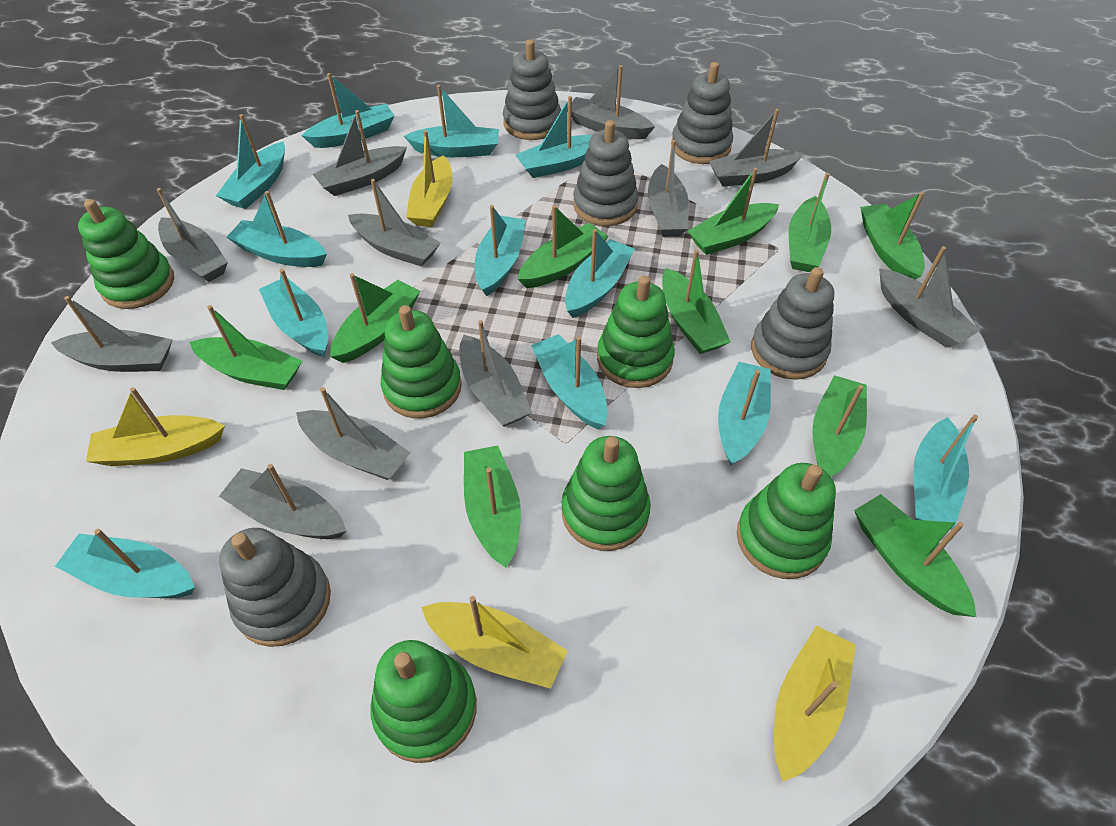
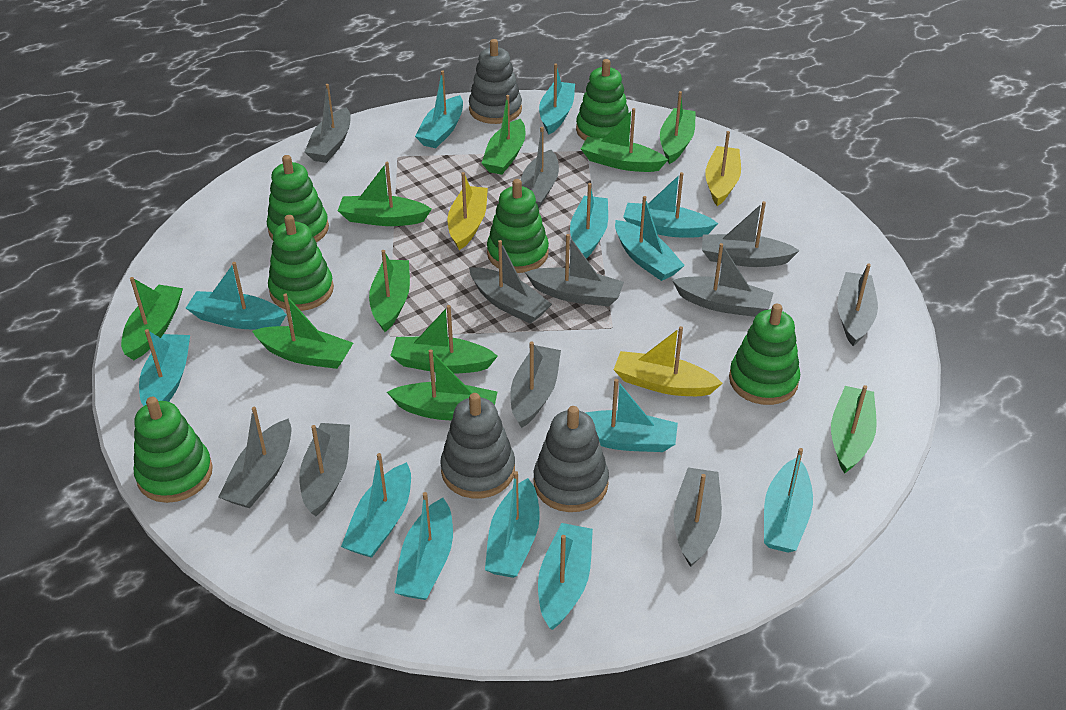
grey stacking toy: [219,528,331,647] [503,39,561,140] [573,120,639,226] [671,62,733,164] [751,267,834,380] = 5 -> [440,393,515,498] [469,39,522,124] [533,406,609,512] = 3
turquoise boat: [55,529,195,598] [216,114,285,209] [227,191,327,267] [259,269,328,357] [302,73,395,148] [404,85,499,157] [475,205,526,296] [516,96,593,178] [531,334,608,429] [565,229,635,318] [718,362,771,466] [913,415,978,529] = 12 -> [139,329,190,406] [186,262,287,329] [341,453,411,558] [395,492,453,600] [415,71,463,148] [485,471,540,578] [538,523,593,630] [539,63,575,134] [570,183,608,259] [586,379,678,452] [615,196,685,281] [623,172,718,238] [764,448,813,553] = 13
yellow boat: [86,387,225,466] [406,130,452,227] [421,596,568,689] [774,625,856,782] = 4 -> [448,172,488,250] [614,326,723,396] [705,131,741,206] = 3

